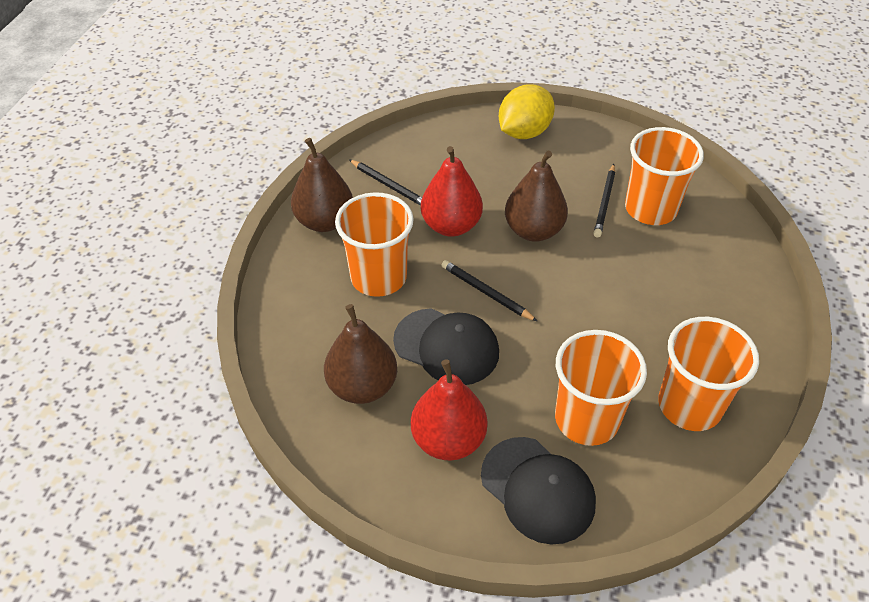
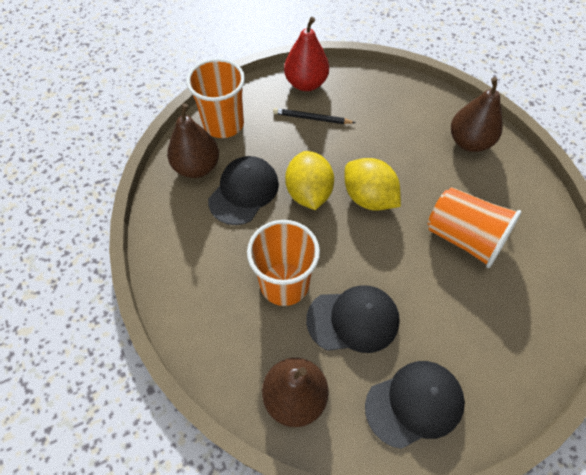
black cap: [393,308,499,385] [481,437,596,545] = 2 -> [208,156,279,225] [306,285,400,353] [365,361,465,449] = 3
black pencil: [349,159,422,206] [441,260,537,321] [593,164,615,237] = 3 -> [273,108,356,124] = 1
orange cup: [335,192,414,297] [555,330,647,446] [625,127,704,225] [658,317,759,431] = 4 -> [186,58,245,138] [247,220,320,306] [428,187,521,268] = 3
red pear: [411,359,487,460] [421,146,483,237] = 2 -> [284,17,329,91] = 1
yellow lemon: [499,84,555,139] = 1 -> [285,151,334,210] [345,158,401,211] = 2

